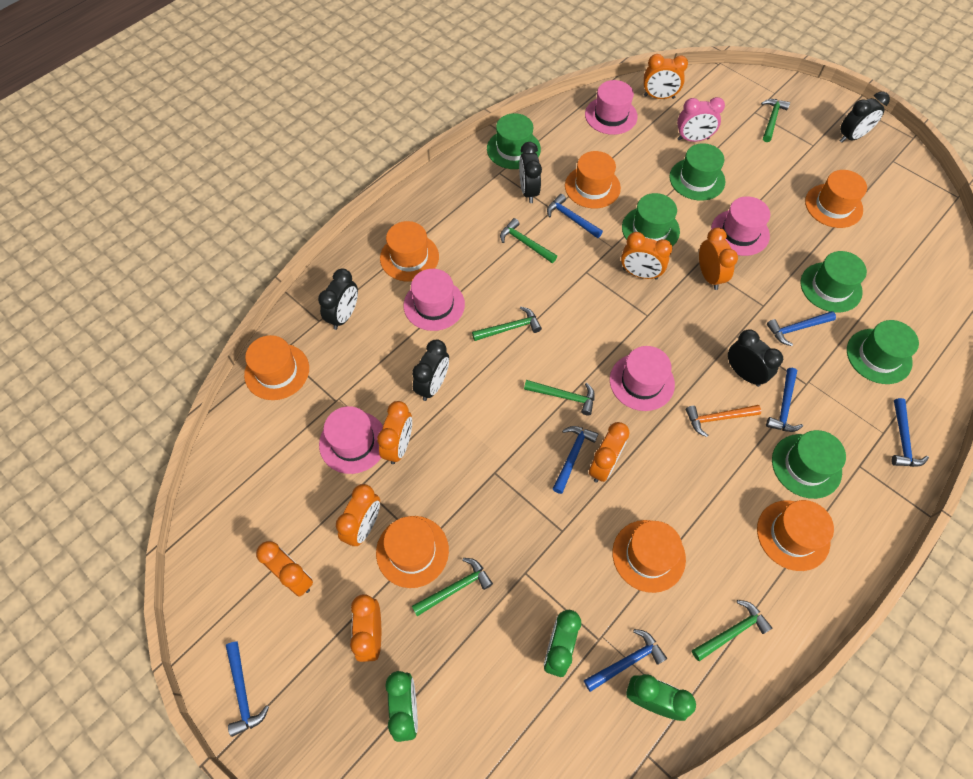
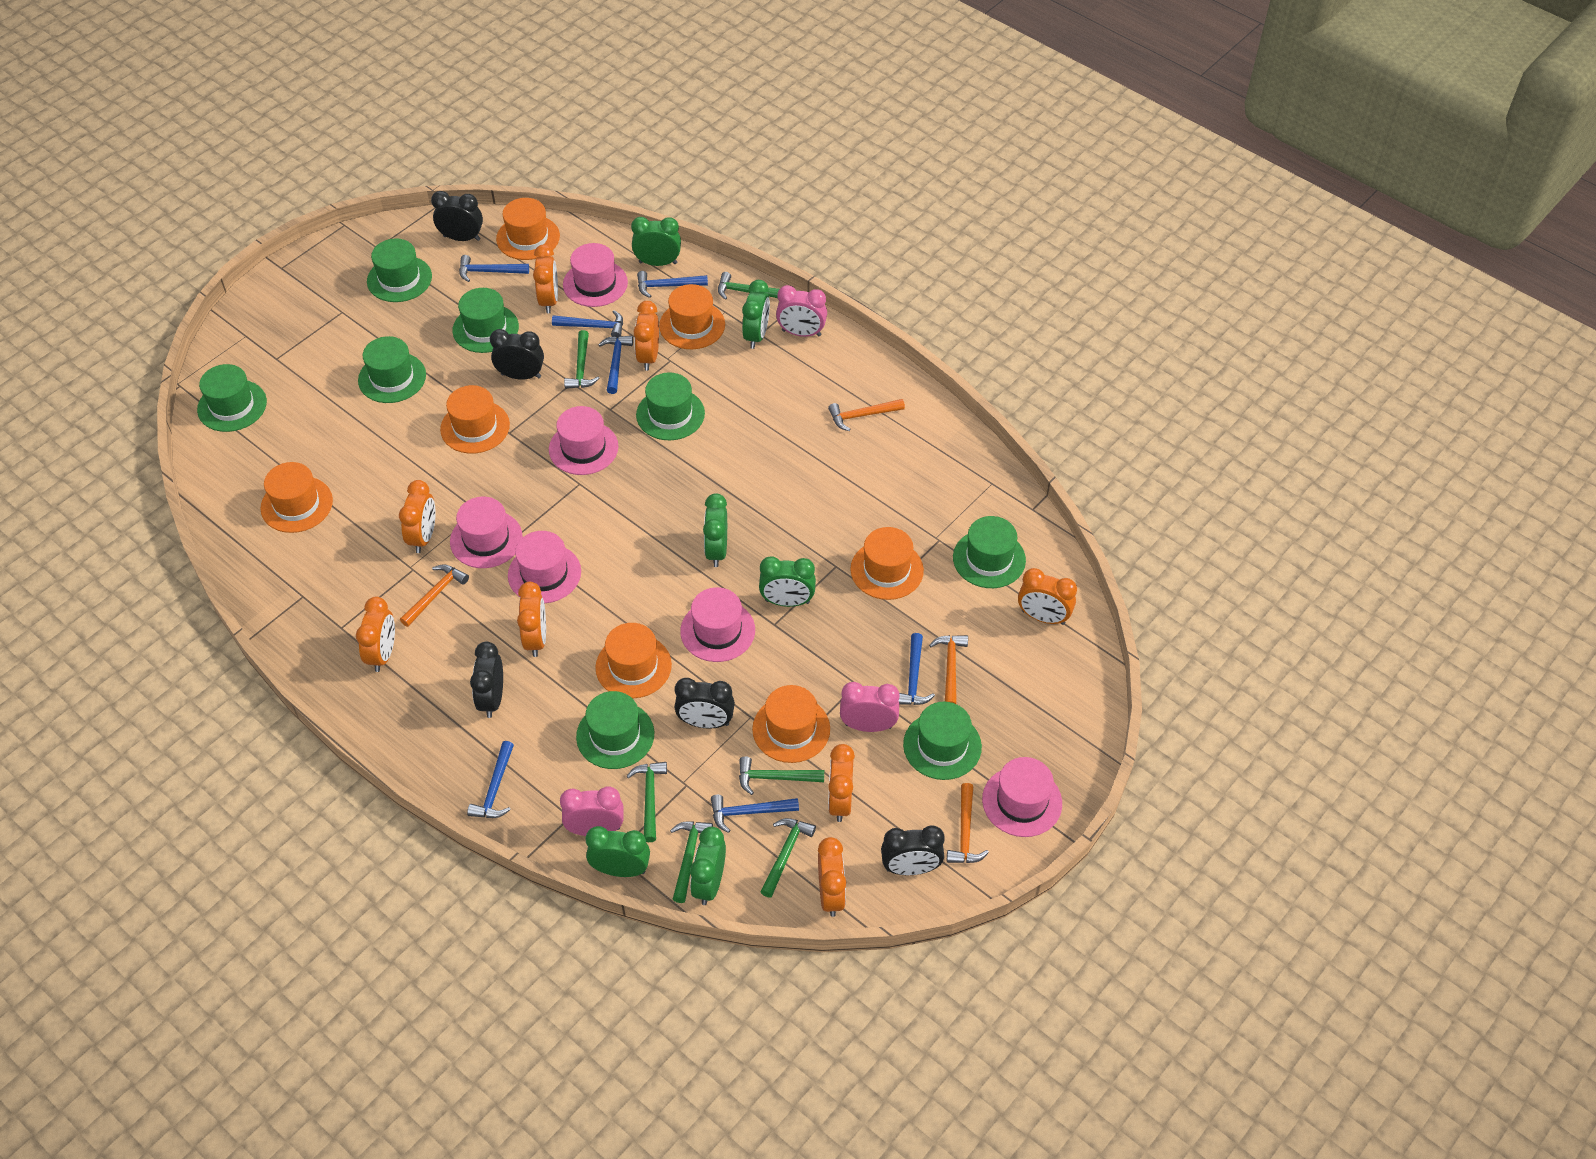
green clock: [385,671,418,742] [544,610,581,677] [626,674,696,721] = 3 -> [586,826,650,877] [631,217,681,266] [690,827,726,905] [703,493,727,567] [742,280,770,349] [759,556,816,607] = 6
green hat: [487,113,541,169] [622,193,680,246] [669,143,725,201] [772,430,846,499] [801,251,867,313] [847,320,919,384] = 6 -> [197,364,267,432] [358,336,426,403] [367,238,432,302] [452,288,519,353] [576,691,654,769] [636,372,705,440] [903,702,982,780] [953,516,1026,588] = 8
orange hammer: [686,405,761,437] = 1 -> [400,564,469,627] [828,399,905,431] [929,635,968,704] [947,783,989,863] = 4
pink clock: [677,97,725,142] = 1 -> [560,786,624,836] [776,285,827,337] [840,682,899,732] = 3
pink hat: [319,406,383,474] [404,269,465,331] [585,80,638,135] [610,346,675,411] [711,196,770,256] = 5 -> [450,497,523,568] [508,531,581,604] [549,406,619,475] [563,243,628,307] [680,587,755,662] [982,757,1062,837] = 6

